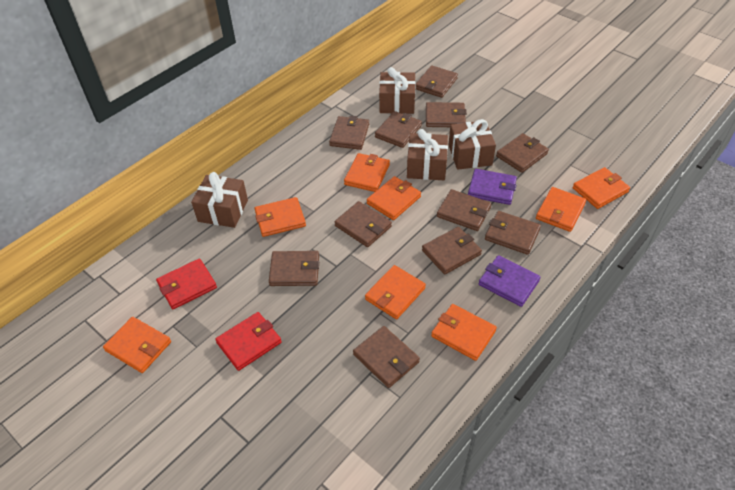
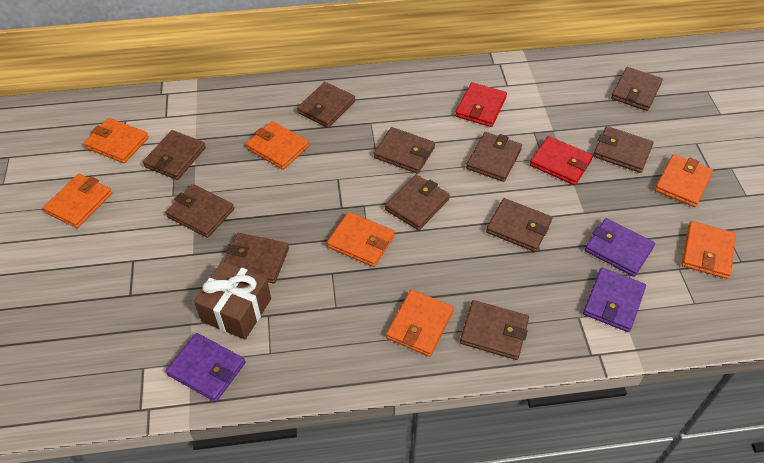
brown gift: [191,172,248,228] [379,67,416,114] [407,129,448,180] [449,119,496,170] = 4 -> [194,261,271,340] = 1
orange wallet: [103,317,171,373] [255,197,306,237] [344,153,390,192] [365,265,426,319] [367,176,421,220] [431,304,497,361] [536,187,586,232] [573,167,630,209] = 8 -> [43,174,112,228] [84,118,149,163] [246,121,309,170] [327,212,395,267] [386,290,454,357] [655,154,713,207] [681,221,736,279] = 7
purple wallet: [468,169,517,205] [479,255,541,307] = 2 -> [166,333,245,402] [583,268,646,332] [585,218,655,277] = 3

